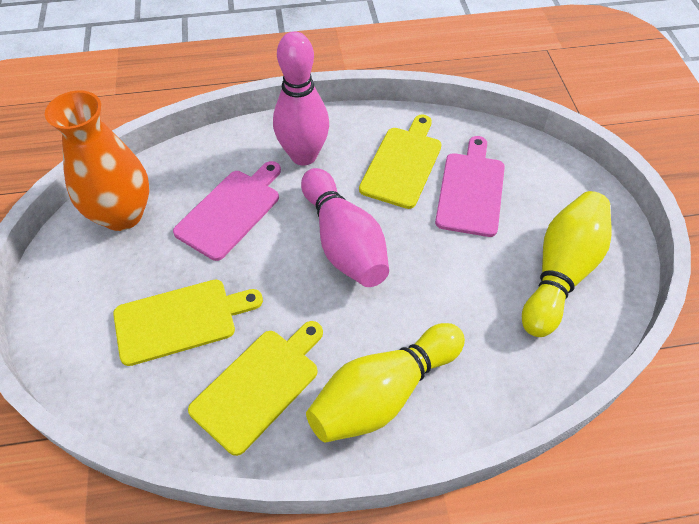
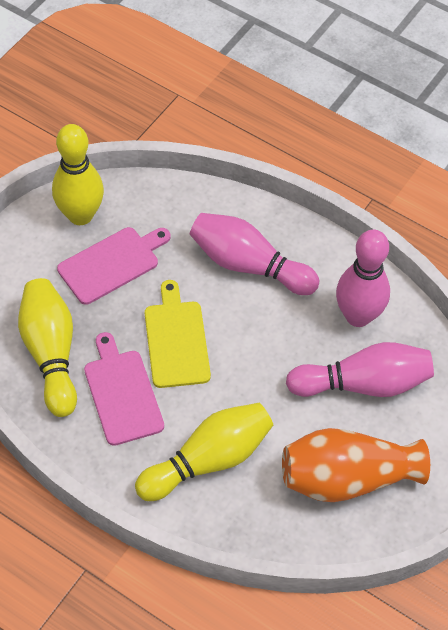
pink bowling pin: [273,31,329,166] [301,168,389,287] = 2 -> [190,213,320,295] [286,342,434,397] [336,230,390,327] = 3
yellow bowling pin: [306,323,465,443] [522,191,611,337] = 2 -> [18,278,77,417] [52,124,104,225] [135,403,273,501] = 3
yellow cutting board: [113,280,263,366] [188,321,323,456] [359,115,442,209] = 3 -> [145,280,211,388] = 1

